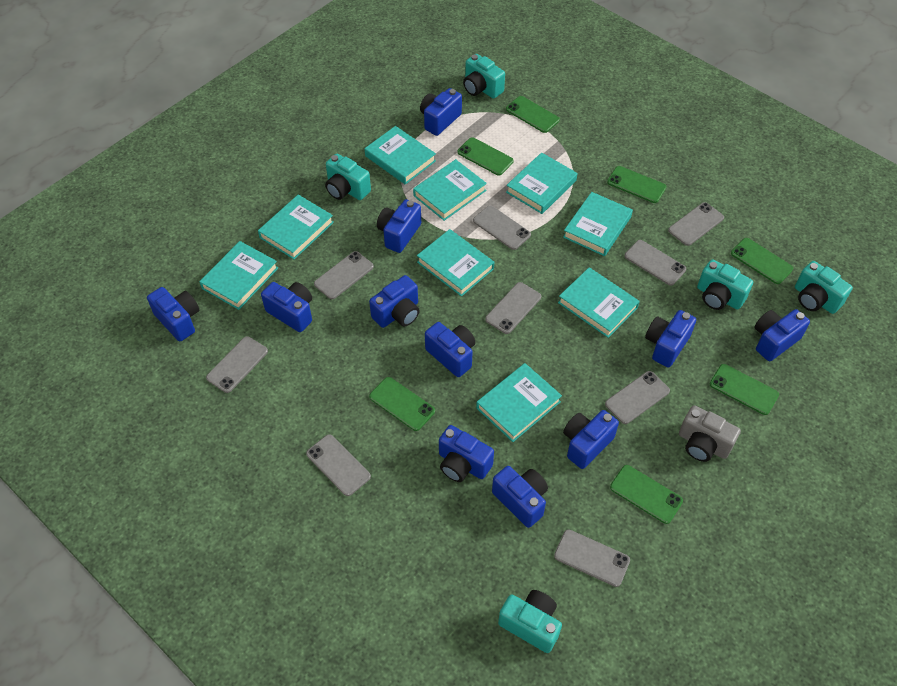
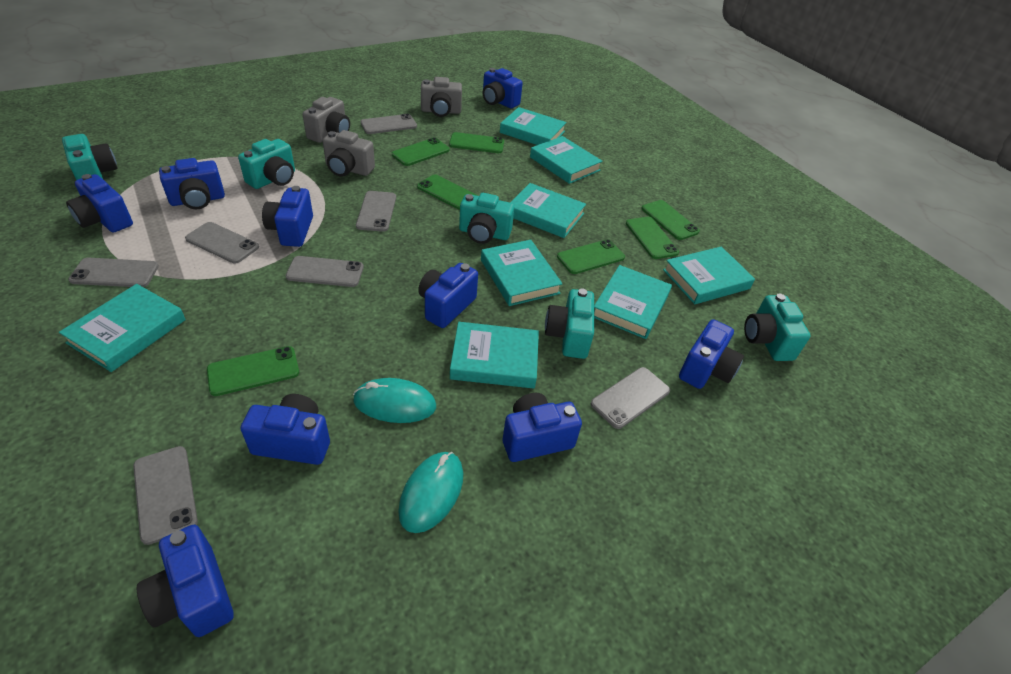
blue camera: [147,287,199,341] [261,282,312,332] [369,275,420,328] [377,199,421,253] [420,88,462,136] [425,322,475,377] [439,425,494,482] [492,466,548,528] [563,410,619,469] [645,310,696,367] [755,309,810,361] = 11 -> [66,174,133,233] [137,525,234,637] [159,158,225,209] [241,394,330,465] [262,186,313,247] [418,263,478,328] [483,68,523,109] [503,393,582,462] [679,319,744,389] = 9
grey camera: [679,405,741,462] = 1 -> [303,97,350,143] [323,130,375,177] [421,77,462,117] = 3
grey phone: [206,336,268,393] [306,434,371,496] [314,251,374,299] [473,206,531,250] [485,282,541,334] [554,530,630,587] [605,371,670,424] [624,240,686,285] [668,202,724,246] = 9 -> [68,258,159,287] [133,446,198,545] [185,222,259,264] [286,256,364,287] [356,191,396,232] [361,114,417,134] [591,367,670,429] = 7
turquoise book: [199,241,278,310] [258,195,334,259] [365,126,436,185] [413,159,487,221] [417,229,494,297] [476,363,562,442] [506,152,577,214] [558,268,640,338] [563,192,633,256] = 9 -> [59,284,186,372] [450,322,539,388] [481,240,563,306] [500,107,567,145] [510,183,586,238] [530,136,603,184] [594,265,672,339] [663,247,755,304] = 8
turquoise mouse: none = 0 -> [353,378,436,423] [398,452,463,533] = 2

